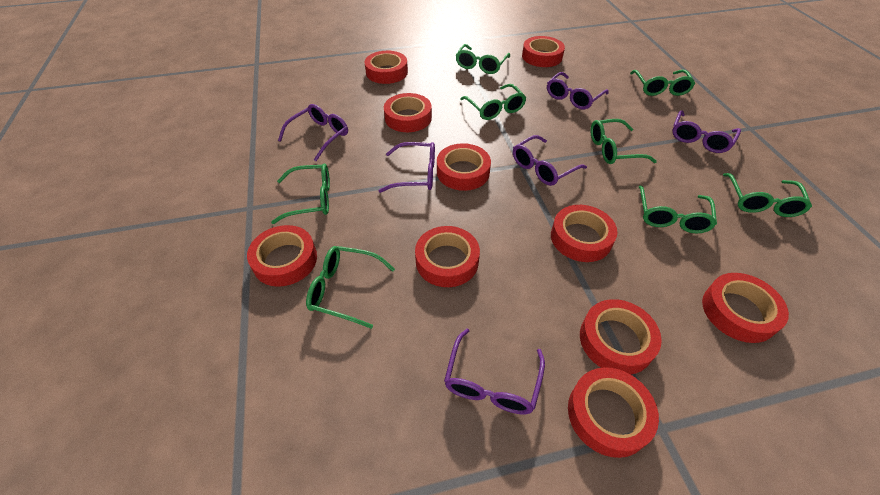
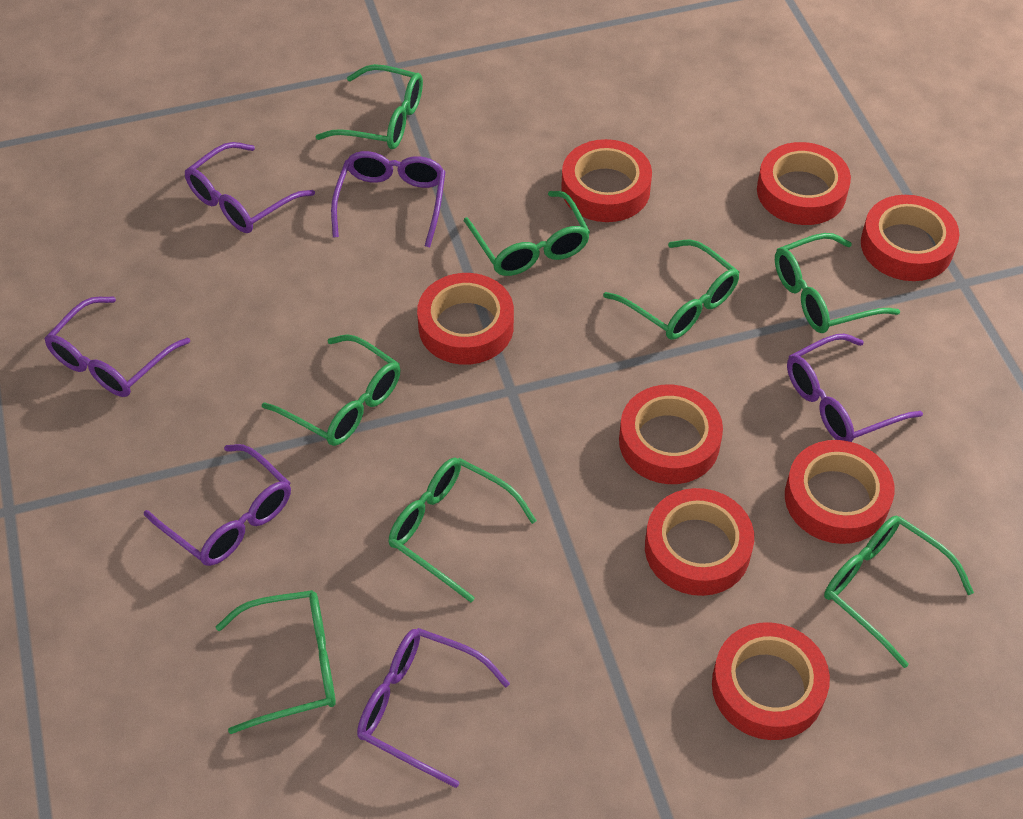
red tape: [247,225,317,287] [365,51,408,84] [384,93,432,132] [415,226,480,287] [437,143,491,191] [522,36,565,67] [551,205,617,262] [568,367,659,458] [580,299,662,375] [702,273,789,343] = 10 -> [417,273,514,365] [561,139,652,222] [619,385,723,484] [645,488,754,596] [712,622,830,740] [757,142,851,225] [785,440,895,544] [861,195,959,281] = 8

